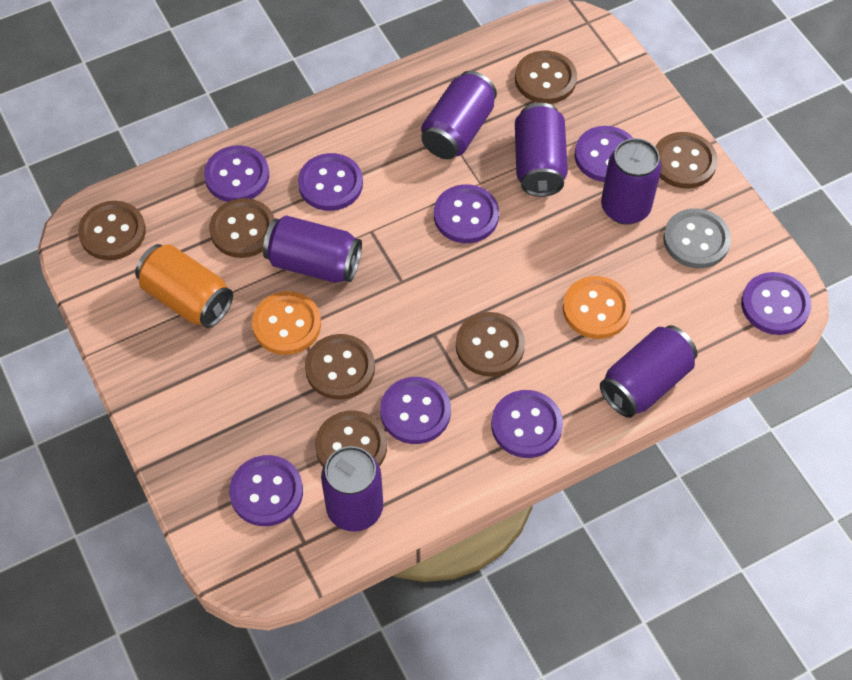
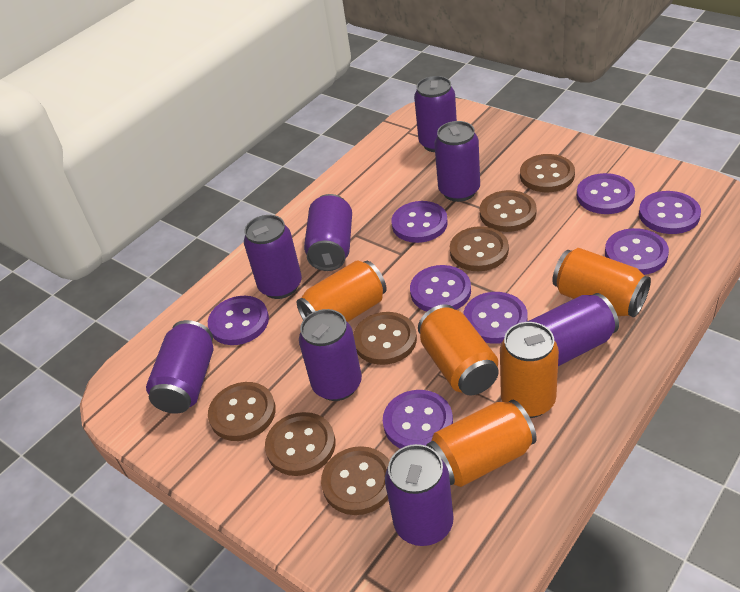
grey button: [663,208,731,268] = 1 -> none = 0
orange button: [252,291,321,355] [563,276,632,339] = 2 -> none = 0
orange can: [135,244,233,328] = 1 -> [297,260,386,322] [418,304,499,395] [426,400,537,487] [500,322,559,418] [552,248,651,318] = 5
purple can: [263,215,362,283] [321,446,383,532] [421,71,497,159] [515,103,568,197] [600,325,697,418] [601,138,662,225] = 6 -> [146,320,213,414] [244,215,302,299] [299,309,362,401] [304,194,352,271] [385,444,454,546] [414,76,457,152] [434,121,480,202] [527,293,619,366] = 8

